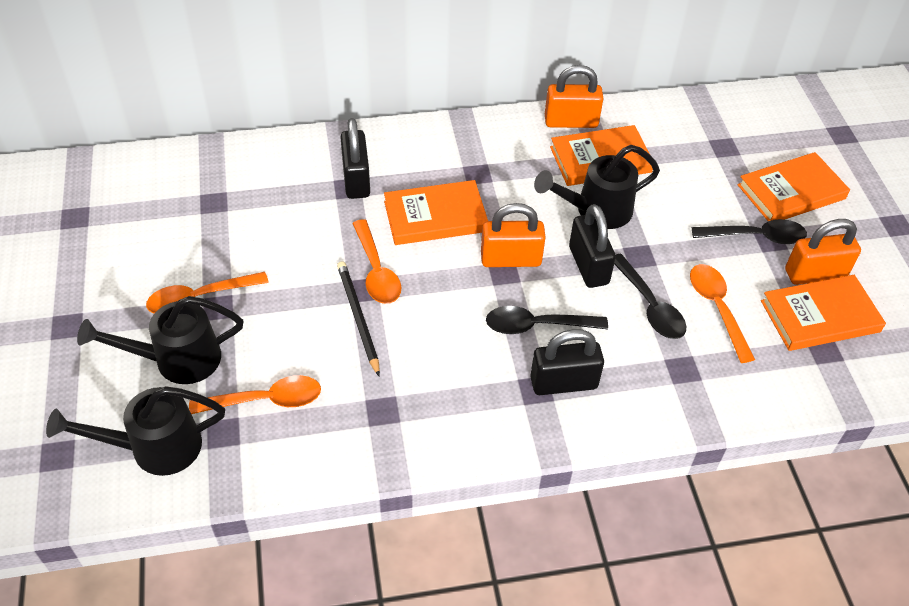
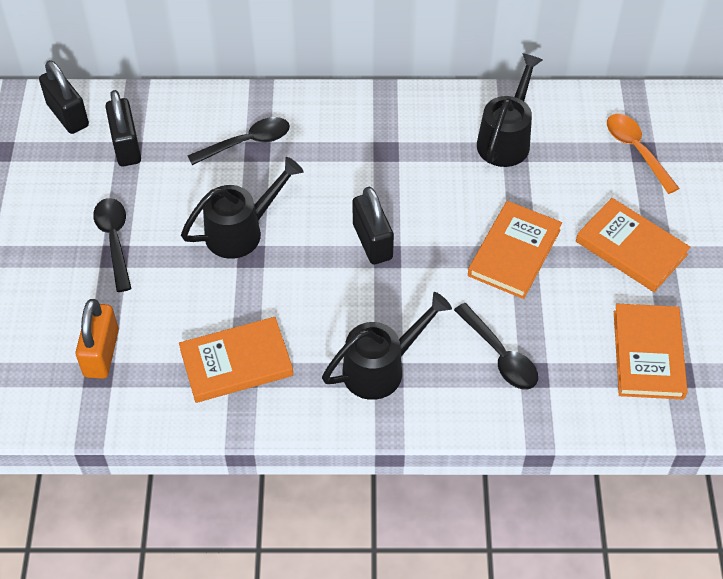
black pencil: [337,261,380,376] = 1 -> none = 0
orange padlock: [481,203,546,267] [545,65,604,128] [785,219,861,285] = 3 -> [75,299,119,379] = 1
orange spoon: [146,272,269,313] [189,375,321,414] [352,219,401,304] [690,264,755,363] = 4 -> [607,114,679,194] = 1

